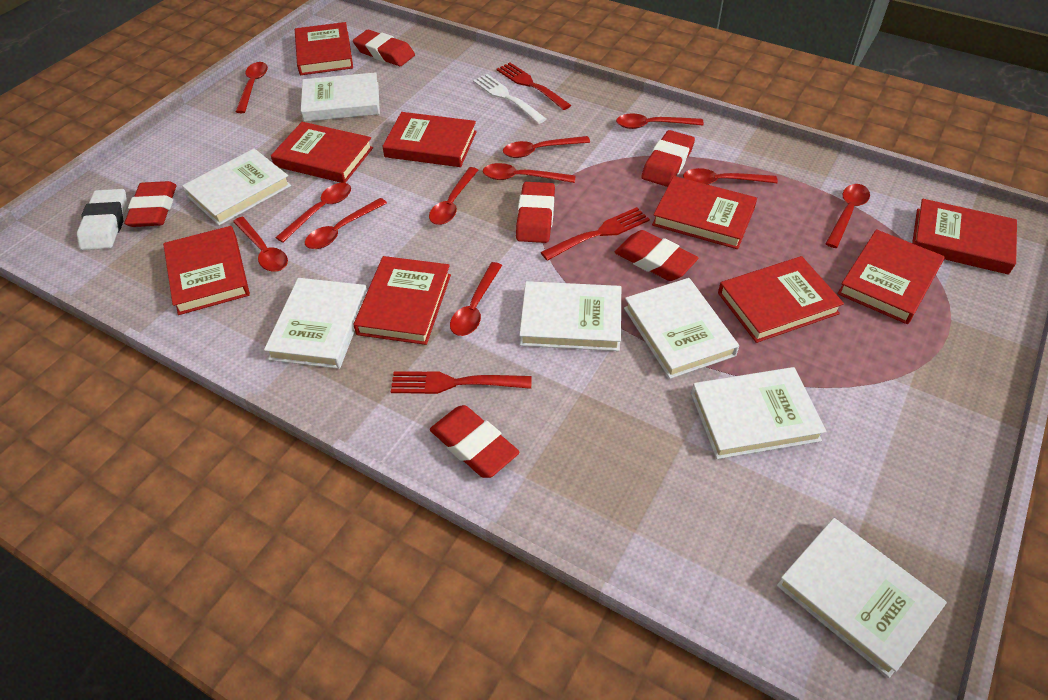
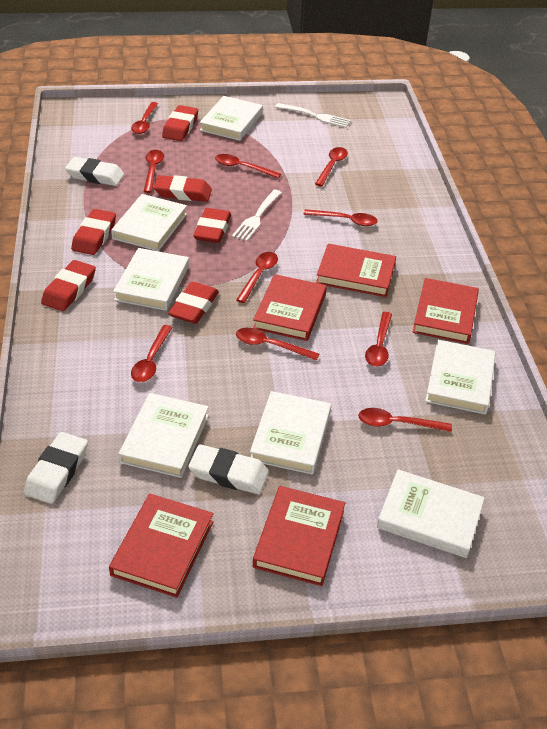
red book: [163,226,250,315] [271,122,373,183] [295,22,353,75] [353,256,451,345] [382,112,477,167] [652,176,757,249] [718,256,844,343] [837,229,945,324] [912,199,1017,275] = 9 -> [109,494,213,598] [253,274,327,341] [253,486,345,586] [316,244,396,297] [413,278,479,344] = 5
red fork: [391,371,532,394] [496,63,571,110] [541,207,650,261] = 3 -> none = 0
red spoon: [233,217,288,272] [236,62,268,113] [275,183,351,243] [305,198,387,249] [429,167,478,225] [450,262,502,336] [483,163,576,183] [503,136,590,158] [616,113,704,129] [683,168,778,185] [826,184,870,248] = 11 -> [131,102,158,134] [131,325,173,382] [144,150,164,193] [215,154,281,178] [236,252,278,303] [236,328,319,361] [303,209,377,226] [315,147,348,186] [358,408,452,432] [365,312,392,367] = 10
white eraser: [77,189,127,250] = 1 -> [24,432,88,504] [65,157,124,186] [188,444,269,494] = 3
white fork: [473,74,546,124] = 1 -> [232,190,282,241] [275,103,351,128] = 2

